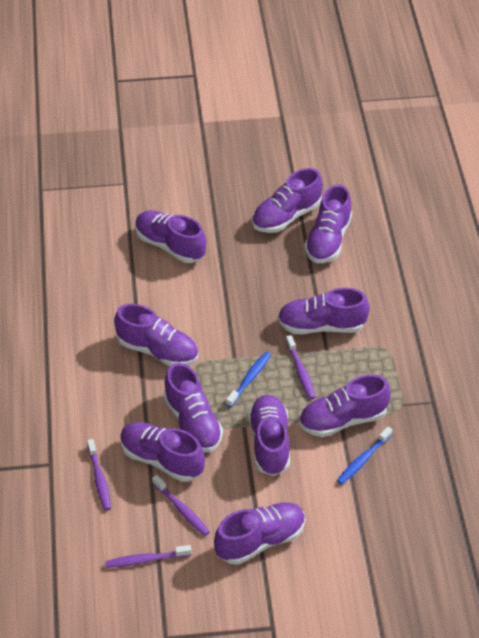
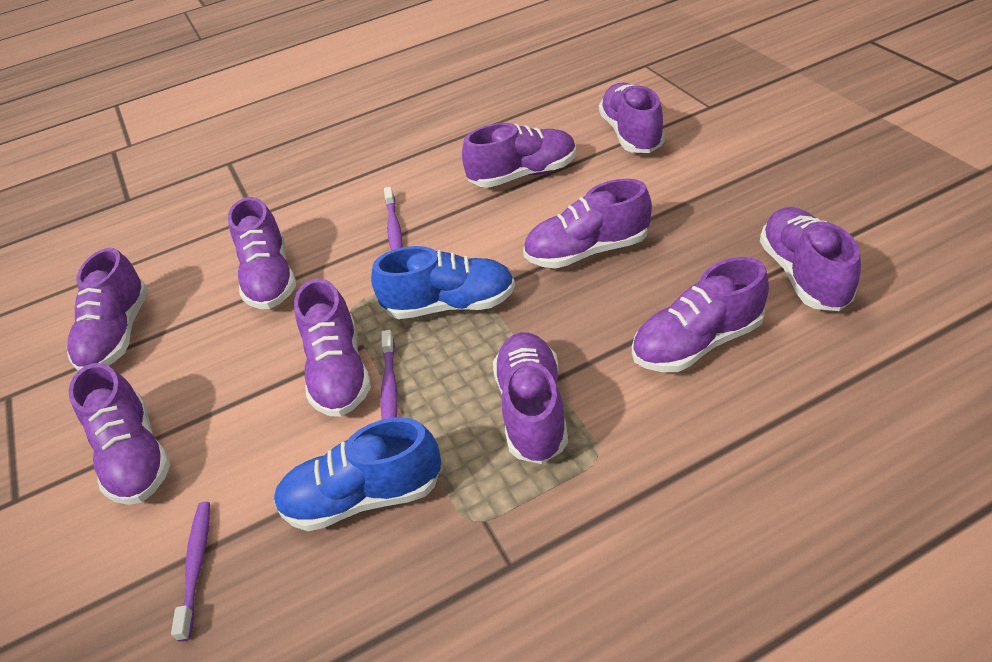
blue shoe: none = 0 -> [274,418,441,531] [371,246,515,319] = 2
blue toothbrush: [226,351,271,407] [337,427,392,485] = 2 -> none = 0
purple toothbrush: [87,439,111,511] [105,545,191,568] [152,475,210,536] [286,335,315,399] = 4 -> [171,502,210,642] [380,330,398,420] [384,187,402,251] = 3

